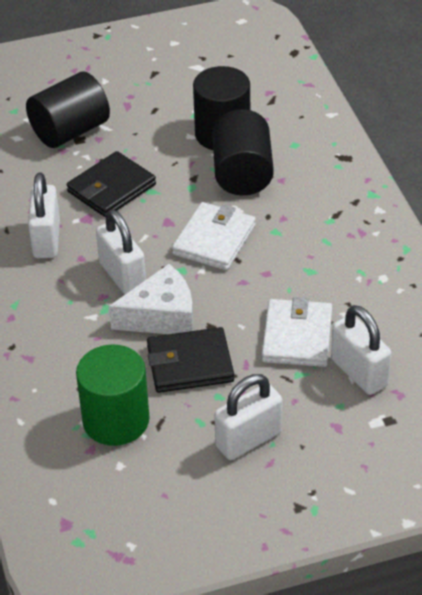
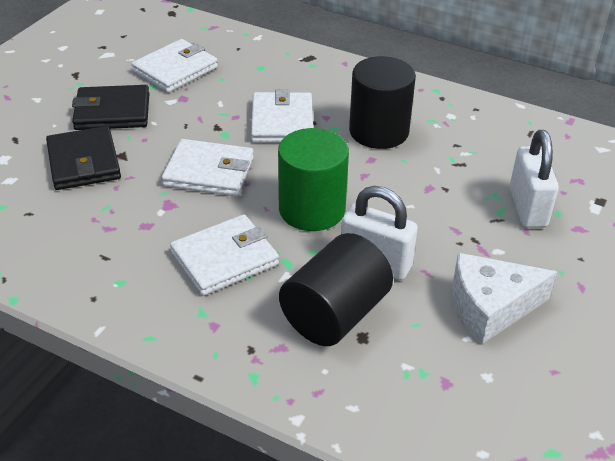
black cylinder: [26,71,110,148] [193,66,250,150] [212,109,274,195] = 3 -> [279,233,393,346] [349,56,416,149] = 2
white padlock: [28,173,60,258] [96,209,146,295] [214,374,282,460] [331,305,391,395] = 4 -> [341,186,418,280] [509,130,559,228] = 2
white wallet: [172,202,256,270] [262,297,333,367] = 2 -> [131,39,218,93] [162,139,253,196] [170,215,279,296] [251,89,313,143] = 4

